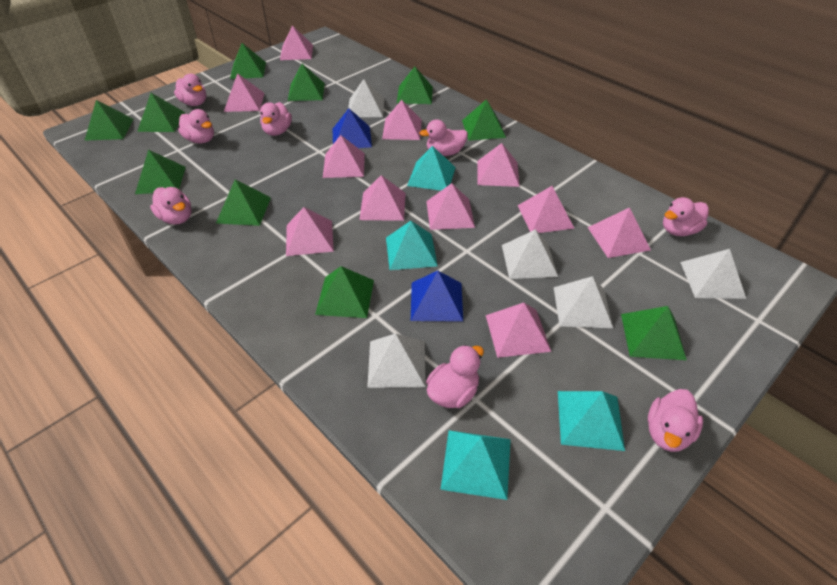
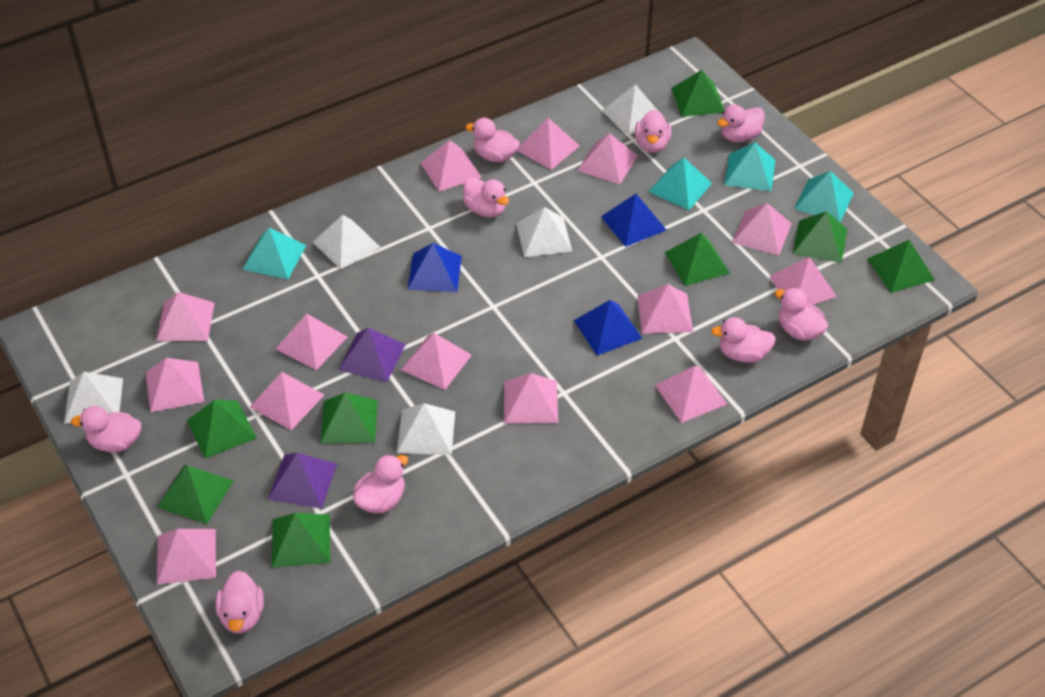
blue pyramid: [332,108,372,148] [411,271,463,322] = 2 -> [407,243,462,292] [574,300,643,355] [601,194,666,247] = 3
green pyramid: [84,100,133,141] [135,150,186,194] [137,93,185,132] [216,179,271,226] [230,43,266,79] [288,64,325,101] [315,266,374,318] [397,67,433,104] [462,99,506,141] [621,306,687,360] = 10 -> [157,465,234,524] [187,400,257,459] [272,513,330,568] [320,393,378,444] [665,233,730,286] [671,70,724,117] [793,211,847,263] [867,240,935,293] = 8
pink duck: [150,187,192,225] [174,74,206,106] [179,109,214,144] [260,102,292,136] [419,119,468,156] [426,345,484,408] [648,389,703,452] [663,197,709,236] = 8 -> [71,406,141,453] [215,571,264,634] [353,454,408,513] [463,177,509,218] [465,118,520,162] [635,109,671,153] [711,317,776,363] [717,105,765,142] [775,288,828,341] = 9
pink pyramid: [224,73,265,112] [280,25,313,60] [286,207,334,256] [323,135,365,178] [359,175,406,221] [382,100,422,140] [426,183,475,230] [477,143,520,187] [486,303,551,358] [518,186,575,233] [588,207,651,258] = 11 -> [145,358,204,412] [156,292,214,341] [157,529,216,585] [250,372,324,430] [276,314,347,370] [401,333,472,390] [421,140,482,192] [504,373,558,424] [517,118,580,170] [577,133,638,185] [637,284,693,334] [655,366,727,423] [732,203,792,256] [769,257,837,305] = 14
purple pyramid: none = 0 -> [268,453,337,509] [338,328,406,382] = 2

